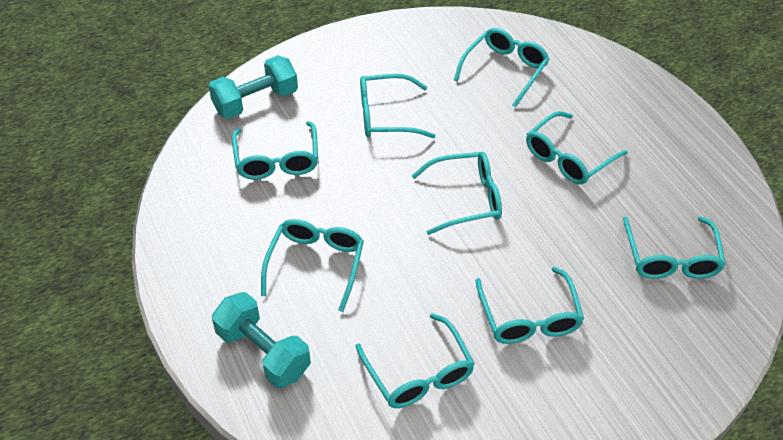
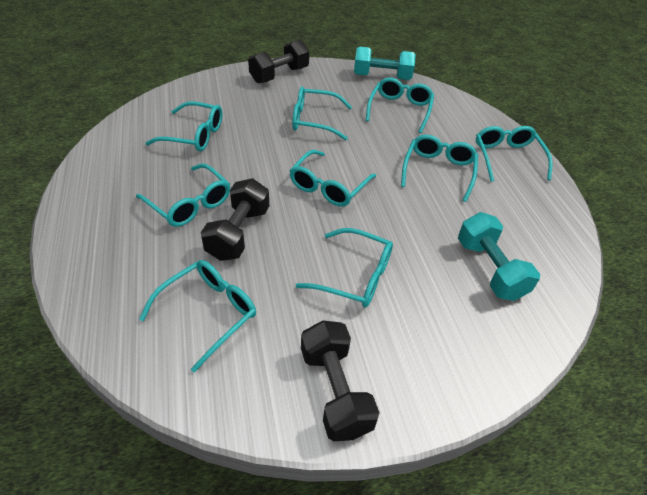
black dumbbell: none = 0 -> [201,178,269,261] [248,40,309,83] [301,320,380,441] = 3

